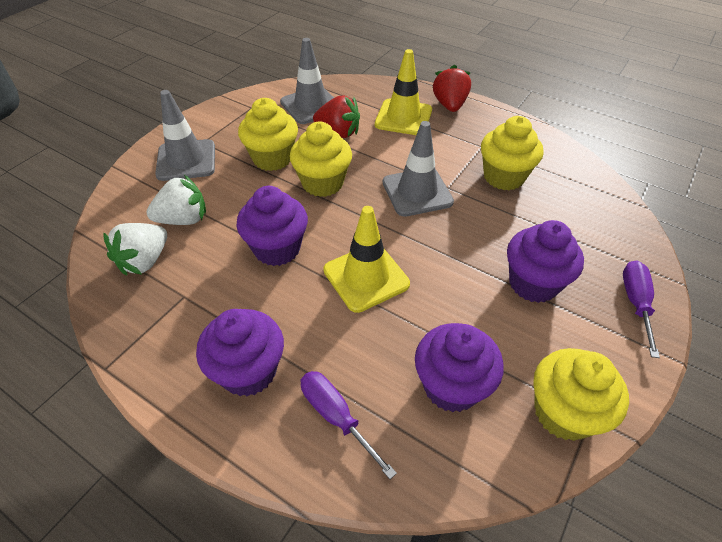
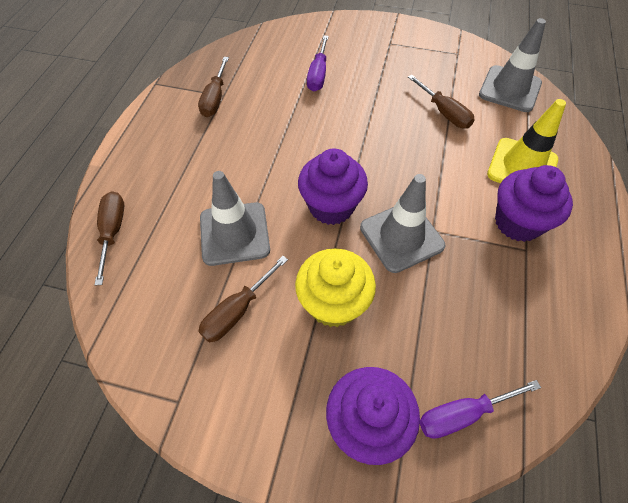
brown screwdriver: none = 0 -> [95,191,124,286] [198,57,229,117] [198,256,288,343] [408,75,475,128] = 4
purple cupcake: [196,309,284,397] [237,186,308,266] [415,323,504,412] [507,220,584,303] = 4 -> [298,149,368,225] [326,367,420,465] [495,165,573,242] = 3
red strawberry: [313,95,360,138] [433,65,471,112] = 2 -> none = 0
white strawberry: [103,223,167,276] [146,175,206,225] = 2 -> none = 0
yellow cupcake: [238,98,298,171] [290,122,352,197] [481,116,543,190] [533,348,629,441] = 4 -> [295,248,376,327] = 1
yellow traffic cone: [323,206,410,313] [375,49,432,135] = 2 -> [487,99,566,183] = 1

